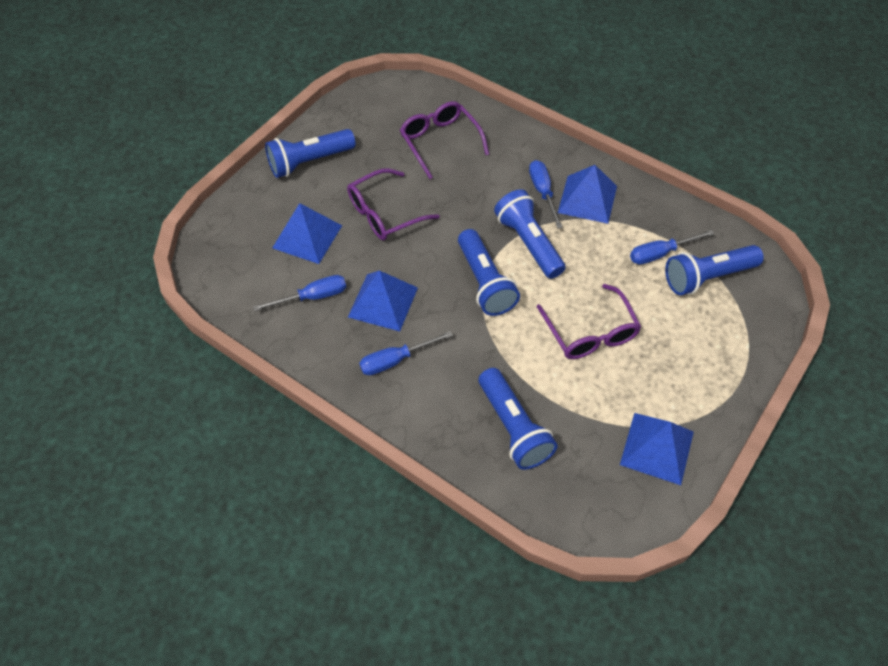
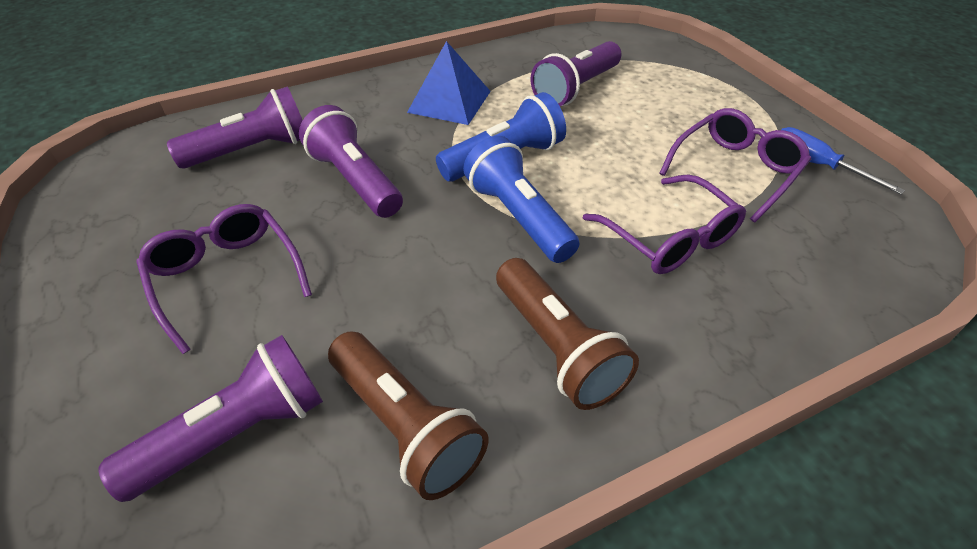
blue flashlight: [265,129,356,178] [458,229,520,316] [479,368,558,470] [494,189,566,279] [665,245,764,295] = 5 -> [436,92,566,182] [463,136,580,263] = 2
blue pyramid: [272,203,342,264] [348,270,418,331] [558,165,617,224] [620,413,694,485] = 4 -> [407,41,491,125] = 1
blue screwdriver: [253,275,346,311] [359,331,453,375] [529,160,563,229] [630,230,714,265] = 4 -> [781,127,905,194] = 1
brown flashlight: none = 0 -> [328,331,489,500] [496,258,639,410] = 2
purple flashlight: none = 0 -> [98,335,323,502] [167,87,303,169] [299,105,403,218] [531,41,621,106] = 4

